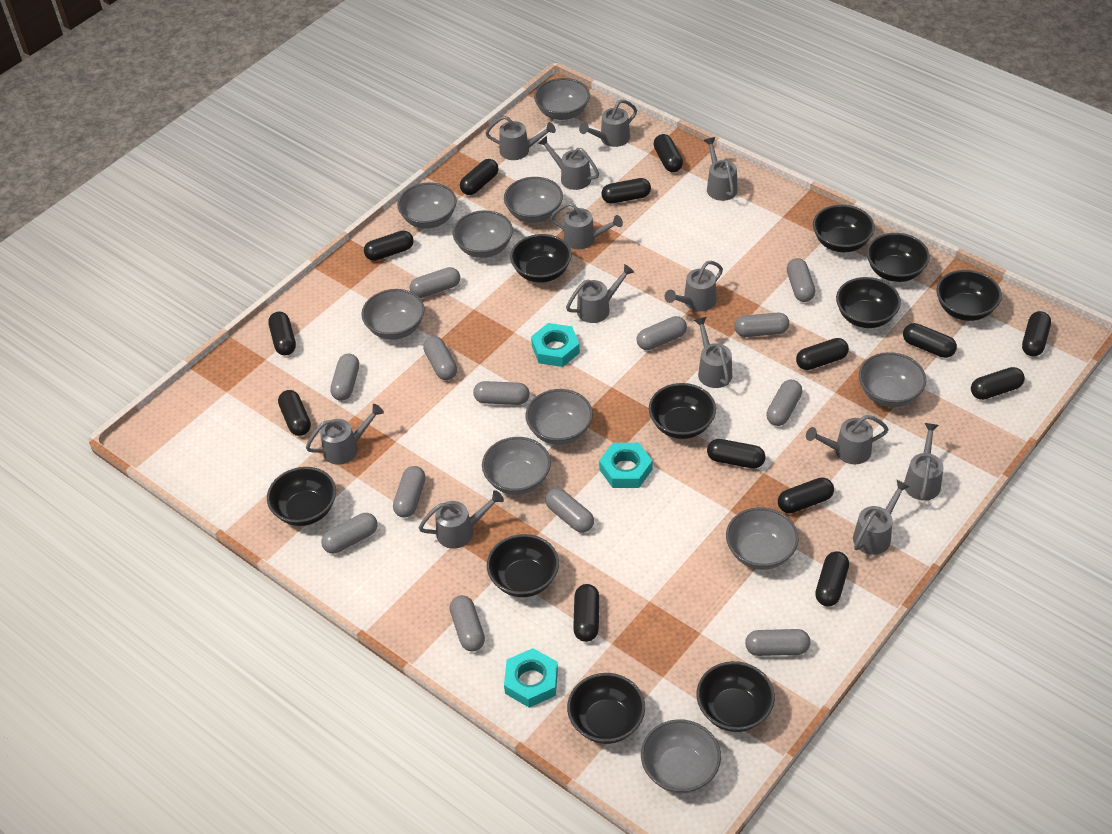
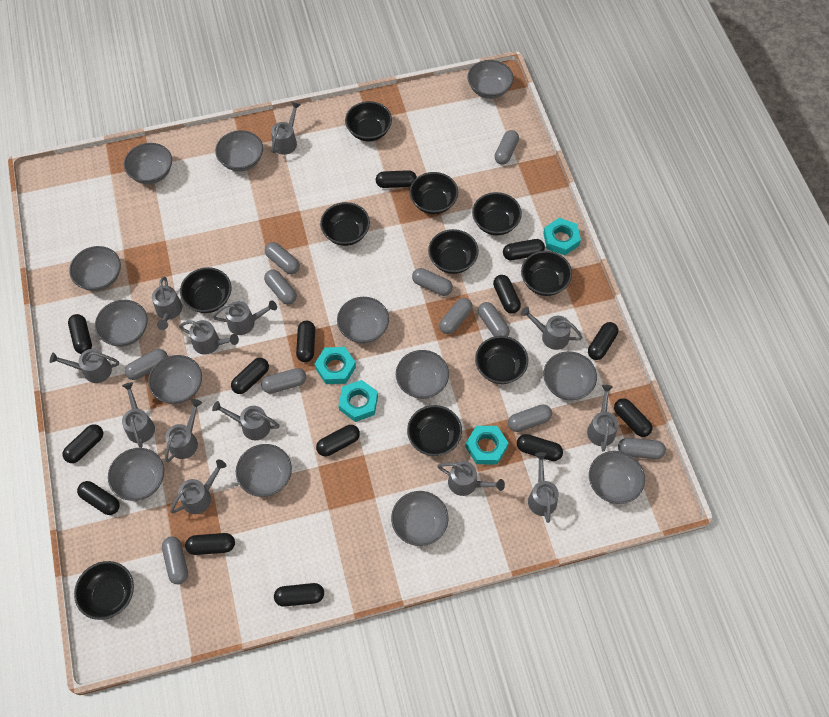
grey bowl: [361,289,425,340] [397,182,457,229] [453,210,513,258] [482,437,551,495] [504,177,563,223] [526,389,593,445] [534,78,590,120] [641,719,721,793] [726,507,799,570] [859,352,926,407] = 10 -> [69,246,121,291] [95,300,148,347] [108,448,164,501] [124,143,172,184] [148,355,202,404] [215,130,263,172] [236,444,292,497] [337,297,389,344] [391,491,449,546] [396,350,449,399] [468,60,514,99] [543,351,597,400] [589,451,645,504] = 13
grey capsule: [321,513,378,554] [330,354,359,401] [393,466,426,518] [409,267,460,298] [423,336,457,380] [450,595,485,652] [473,381,529,405] [545,488,594,533] [637,316,687,350] [735,313,789,337] [745,629,810,656] [766,380,802,426] [787,258,815,302] = 13 -> [125,349,168,380] [162,537,188,584] [261,368,306,394] [264,270,297,305] [265,242,300,274] [412,268,453,296] [439,298,473,334] [478,302,510,337] [495,130,519,165] [508,404,552,432] [618,438,666,459] = 11
turquoise nut: [504,648,558,708] [531,323,580,367] [599,443,652,488] = 3 -> [315,347,356,384] [339,380,378,422] [465,426,508,464] [543,218,581,255] = 4

